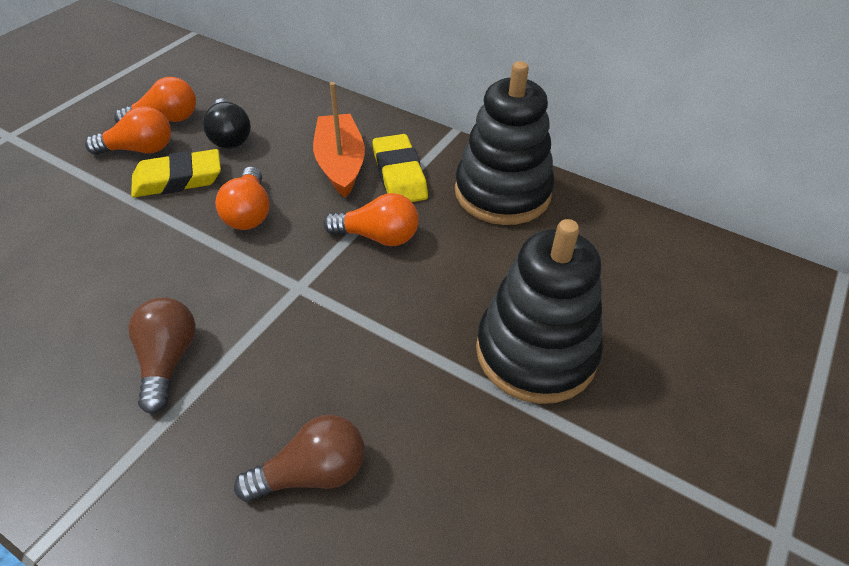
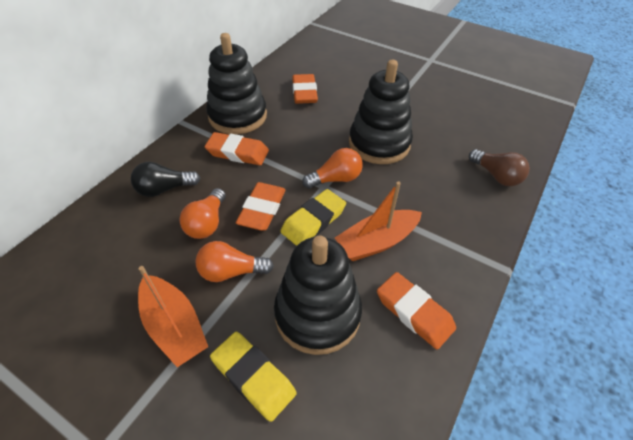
black stacking toy: [455,61,554,225] [476,219,603,404] = 2 -> [206,33,267,134] [274,235,362,355] [349,60,413,164] = 3
brown light bulb: [128,297,196,414] [234,414,364,502] = 2 -> [469,149,530,186] = 1
orange boat: [313,82,365,198] = 1 -> [138,266,208,367] [335,182,422,261] = 2
orange eraser: none = 0 -> [205,132,269,165] [236,182,286,231] [292,74,318,104] [377,272,456,349] = 4
orange light bulb: [85,106,171,155] [114,77,196,123] [215,166,270,230] [323,193,419,246] = 4 -> [180,188,226,239] [196,241,274,282] [302,148,363,189] = 3

